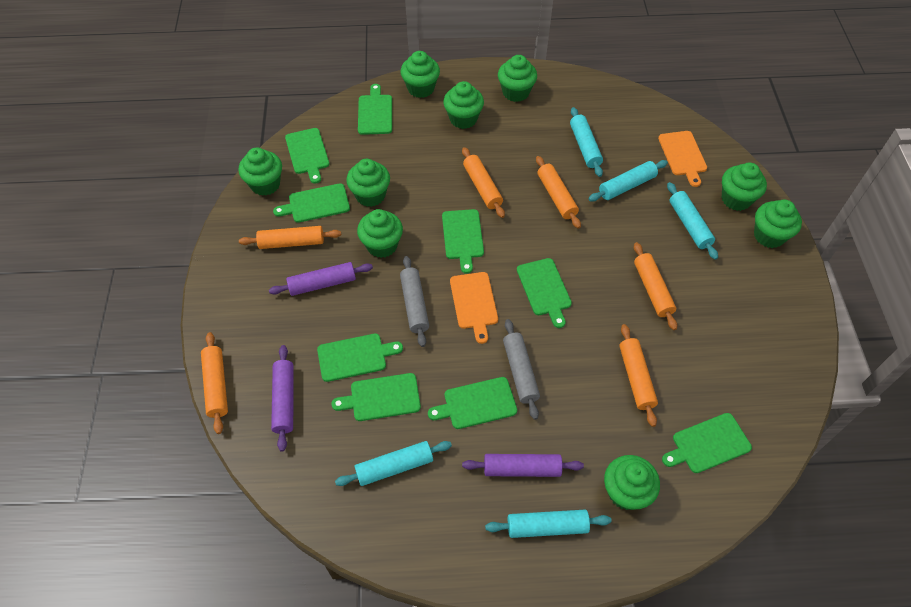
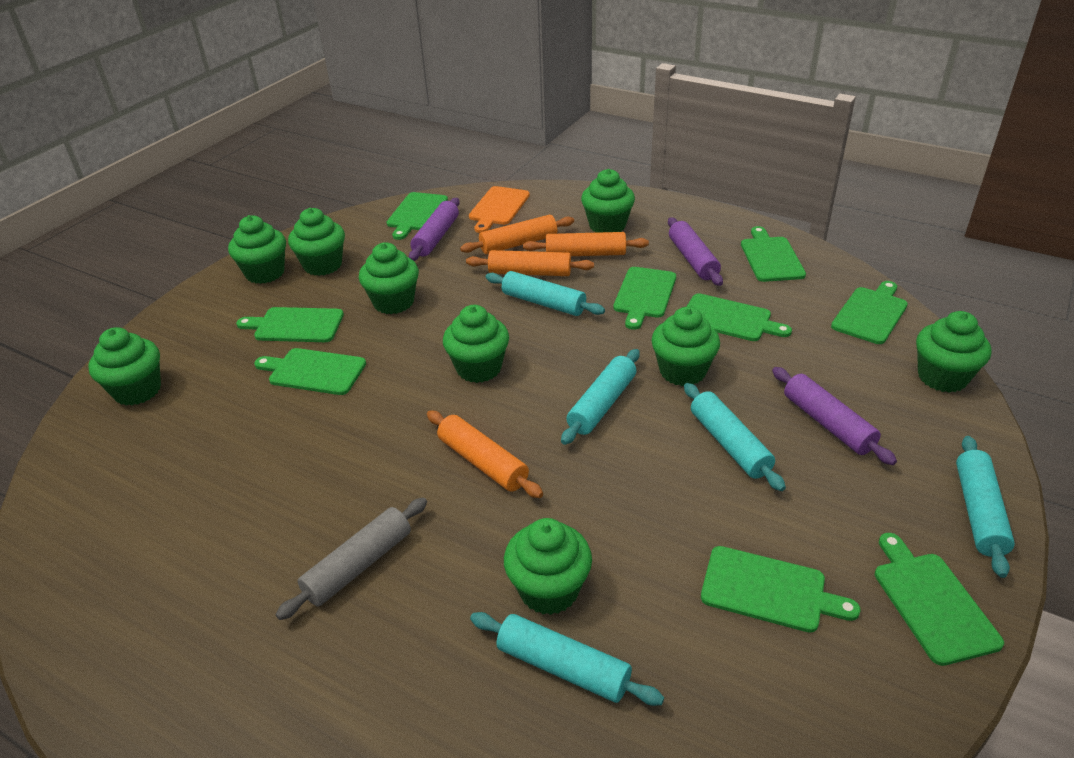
grey rolling pin: [400,256,429,347] [503,319,540,420] = 2 -> [276,497,427,620] = 1
orange cutting board: [450,272,498,344] [658,131,707,187] = 2 -> [469,186,530,233] = 1
orange rolling pin: [201,332,228,434] [239,226,341,249] [462,147,505,218] [536,156,581,229] [619,324,658,427] [634,242,677,330] = 6 -> [427,410,543,498] [460,215,574,254] [466,250,594,276] [523,232,649,256] = 4

